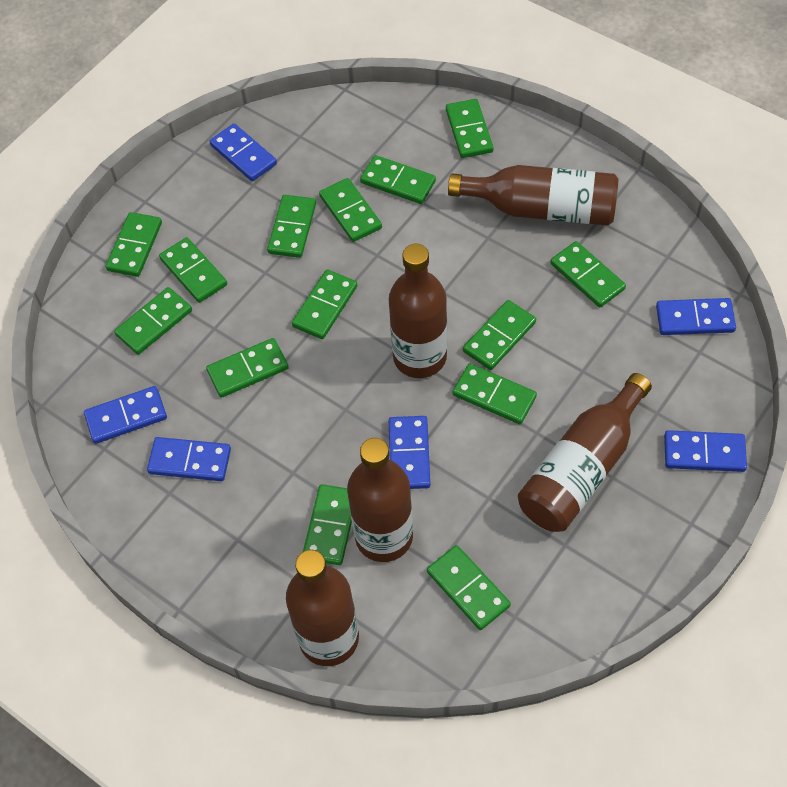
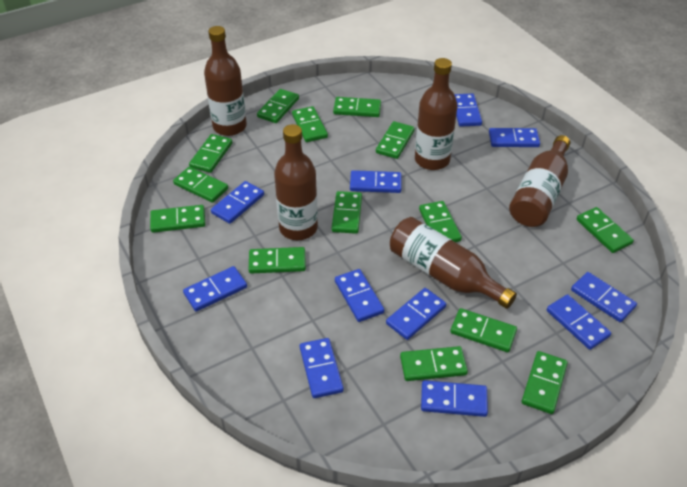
blue domino: [84,386,167,444] [147,437,231,481] [209,124,277,181] [389,416,430,489] [656,298,736,335] [664,430,747,472] = 6 -> [183,266,247,312] [211,181,264,224] [300,338,344,398] [335,269,384,322] [350,170,402,193] [386,288,446,340] [421,380,488,417] [454,93,482,127] [489,128,540,147] [547,294,611,350] [571,272,637,322] = 11

